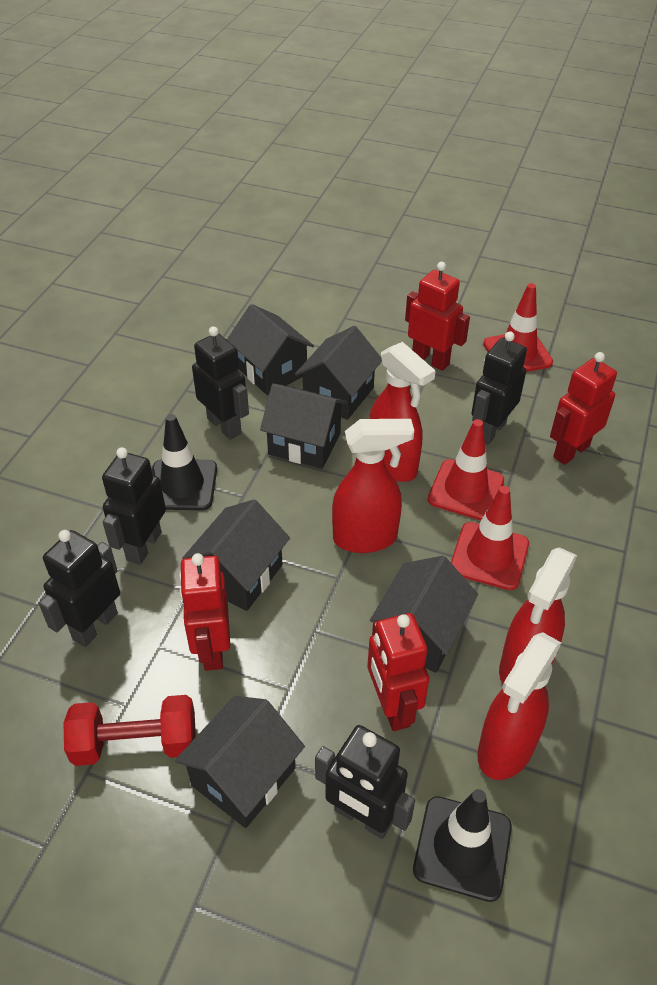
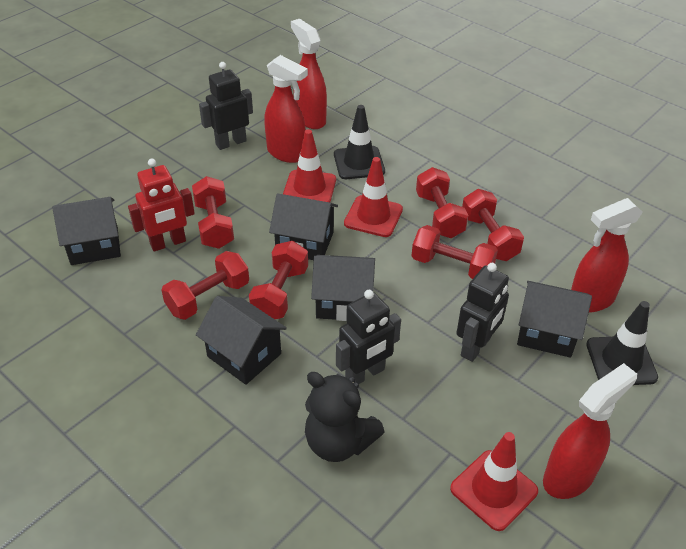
black house: [175,696,305,828] [182,499,290,611] [227,304,314,395] [260,383,347,469] [295,326,382,420] [370,556,478,673] = 6 -> [52,197,121,265] [196,296,287,385] [269,193,338,260] [311,255,375,321] [517,281,592,358] = 5
black robot: [39,530,120,647] [102,447,166,565] [192,326,249,440] [315,725,415,839] [472,331,527,445] = 5 -> [199,62,253,150] [336,290,401,384] [456,263,509,362] = 3
black teddy bear: none = 0 -> [305,372,385,462] = 1
red dumbbell: [64,695,196,766] = 1 -> [161,251,249,320] [192,176,234,249] [249,241,308,319] [411,225,498,279] [416,167,468,238] [462,189,524,261] = 6
red robot: [179,553,230,671] [368,613,429,731] [405,262,470,371] [550,352,617,465] = 4 -> [128,158,195,251] = 1

